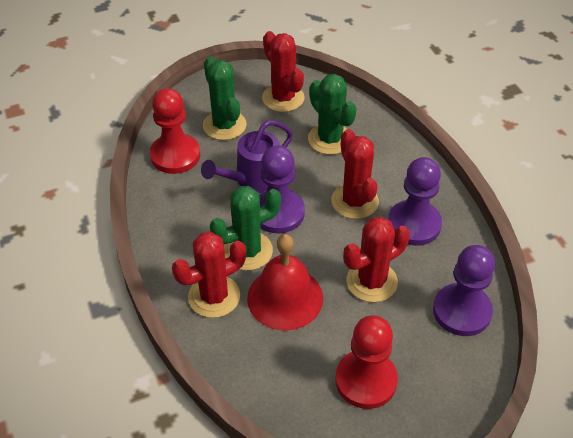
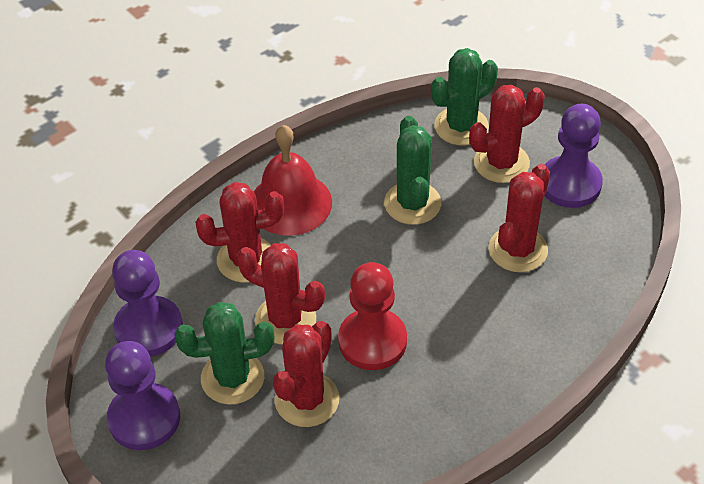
purple watering can: [201,120,293,193] = 1 -> none = 0
red cactus: [172,232,246,318] [262,31,305,112] [331,129,379,219] [343,217,410,302] = 4 -> [195,182,284,283] [237,243,325,344] [273,321,339,427] [469,85,544,183] [489,164,550,272] = 5
red pawn: [150,88,200,174] [335,315,398,409] = 2 -> [338,262,407,370] = 1

